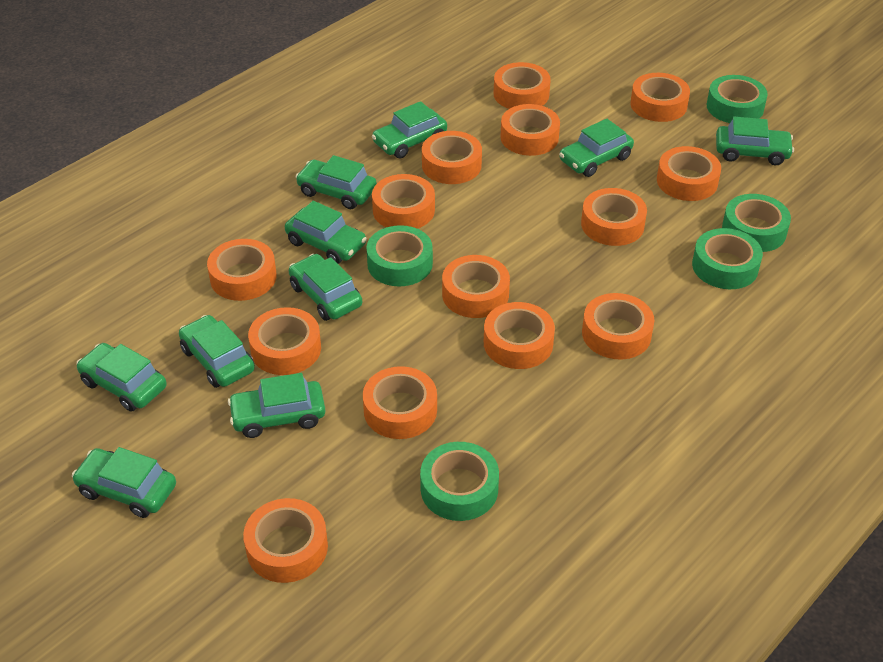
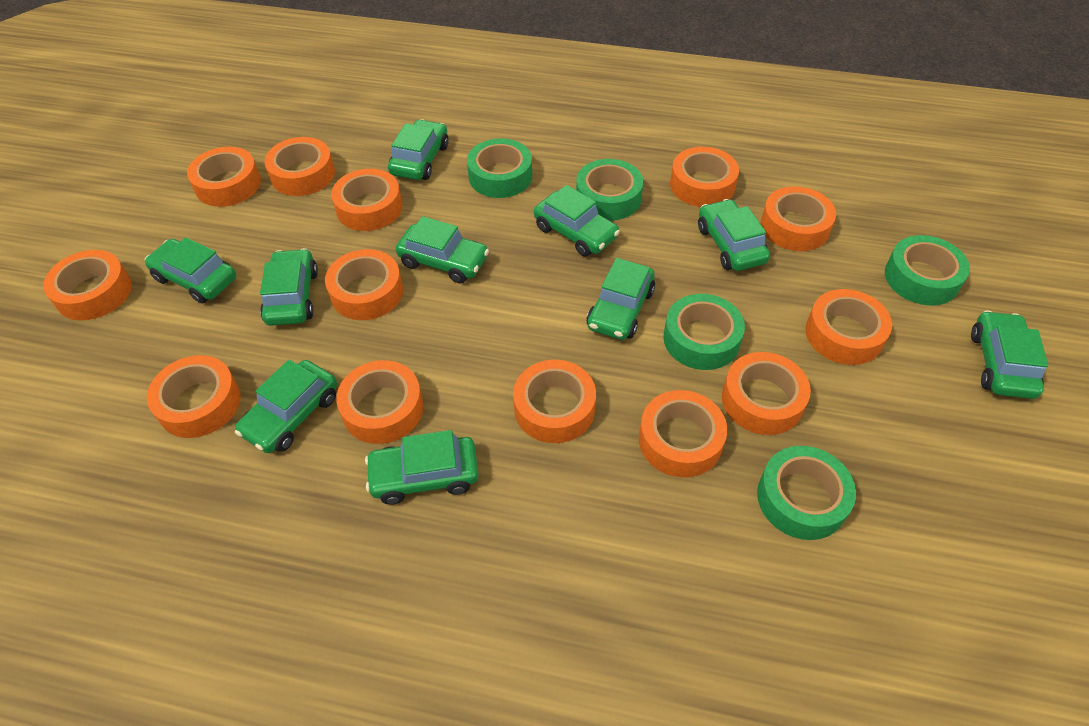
orange tape: [207,239,277,301] [243,498,328,583] [248,307,321,375] [363,366,437,439] [372,174,435,229] [422,131,482,184] [442,255,510,318] [484,302,555,369] [494,62,551,109] [500,104,560,156] [581,188,647,246] [582,293,654,359] [631,73,690,122] [657,146,721,201] = 14 -> [43,250,132,320] [147,355,241,438] [187,147,261,207] [264,137,335,196] [325,249,403,320] [331,169,403,231] [336,360,424,444] [513,360,596,443] [639,390,727,478] [670,147,739,207] [722,352,811,435] [761,186,836,251] [805,289,892,365] = 13

